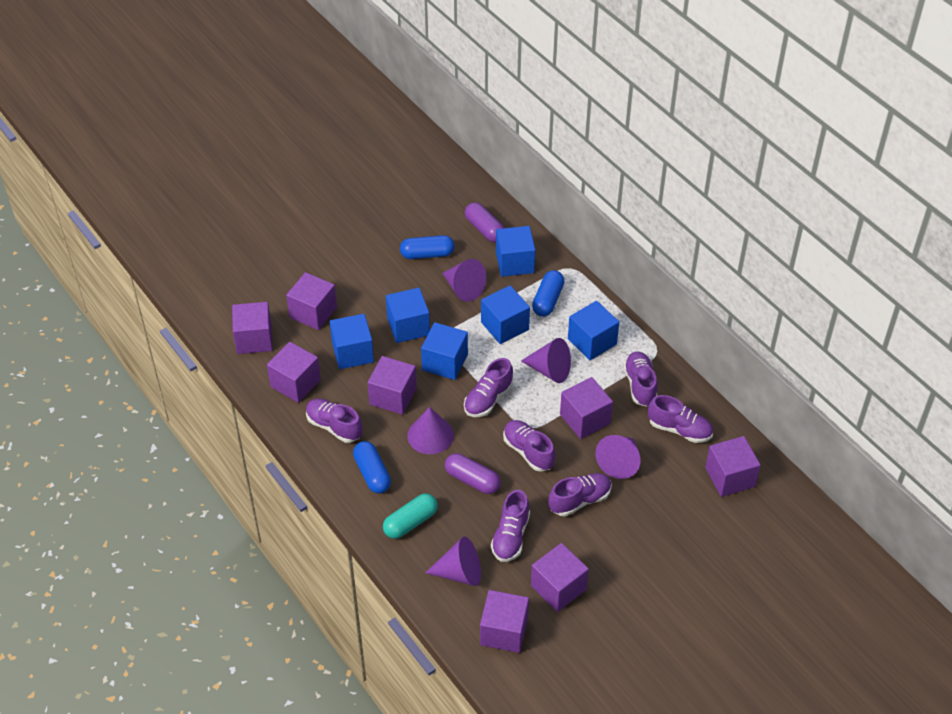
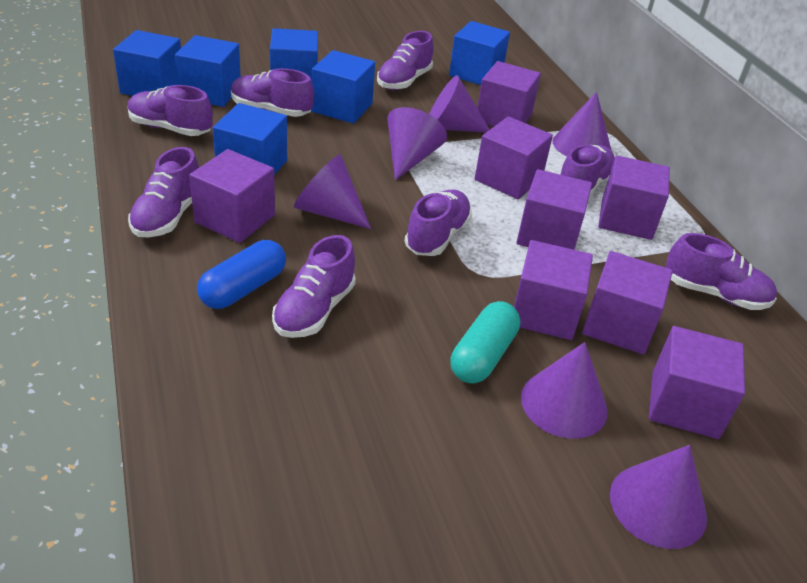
blue capsule: [353,441,391,493] [400,235,455,259] [532,270,564,316] = 3 -> [197,240,286,309] = 1
purple capsule: [445,453,501,494] [465,202,505,243] = 2 -> none = 0
purple cone: [408,407,454,454] [425,537,481,586] [442,259,486,302] [521,338,571,383] [595,435,641,479] = 5 -> [294,154,371,229] [387,107,447,180] [429,75,490,133] [521,342,608,439] [553,92,611,156] [610,445,707,549] = 6
purple shoe: [306,399,362,443] [464,358,513,417] [491,490,530,562] [503,420,556,472] [548,473,612,516] [623,351,658,407] [648,395,713,443] = 7 -> [128,85,213,136] [128,147,199,237] [231,68,314,117] [272,235,356,338] [377,31,434,90] [405,189,472,256] [561,144,615,197] [666,233,777,310] = 8

